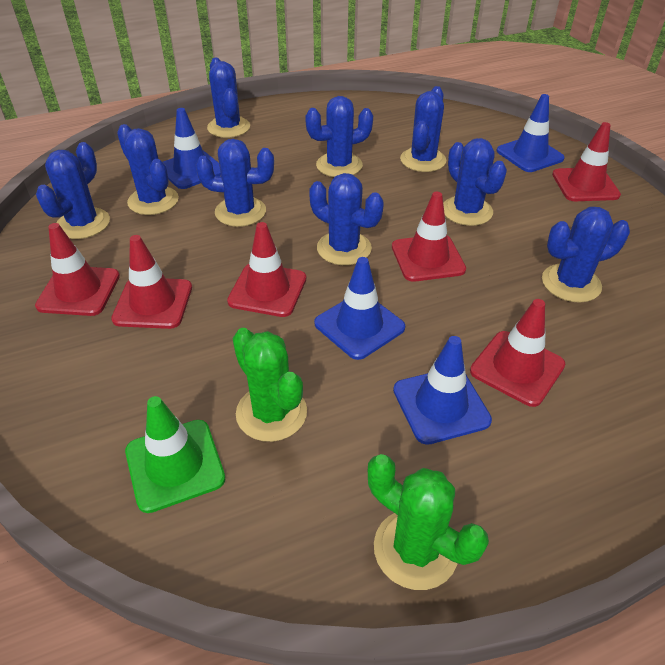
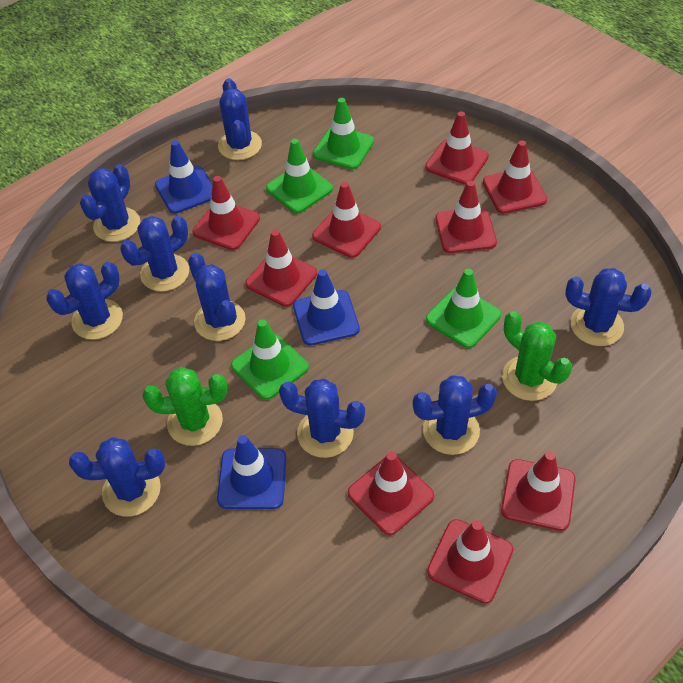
blue traffic cone: [163,108,221,189] [314,257,405,360] [393,336,492,445] [496,94,565,172] = 4 -> [155,140,213,214] [217,435,286,509] [293,269,360,345] = 3
green traffic cone: [125,396,225,513] = 1 -> [231,319,309,400] [266,139,333,213] [313,98,374,169] [426,269,501,348] = 4
red traffic cone: [35,223,120,316] [111,235,192,329] [227,222,306,317] [392,192,466,282] [470,299,565,407] [552,122,621,201] = 6 -> [192,176,260,250] [245,230,317,307] [312,182,381,258] [348,451,434,535] [425,111,489,185] [427,519,513,604] [435,180,497,253] [483,140,547,214] [501,451,575,531] = 9

